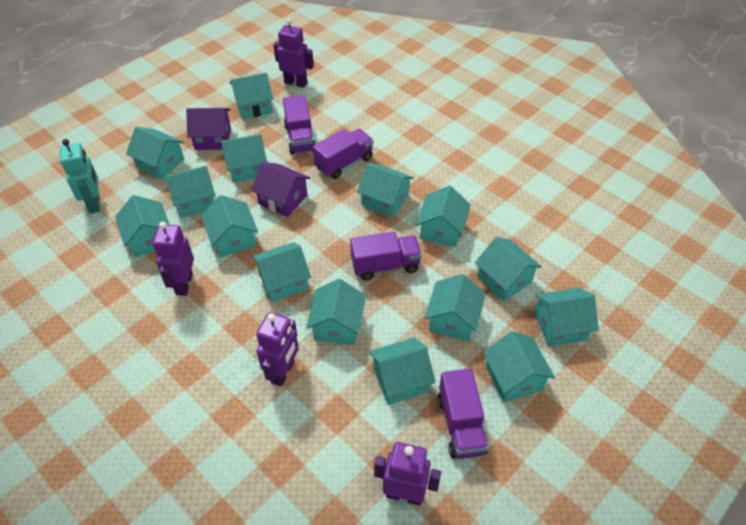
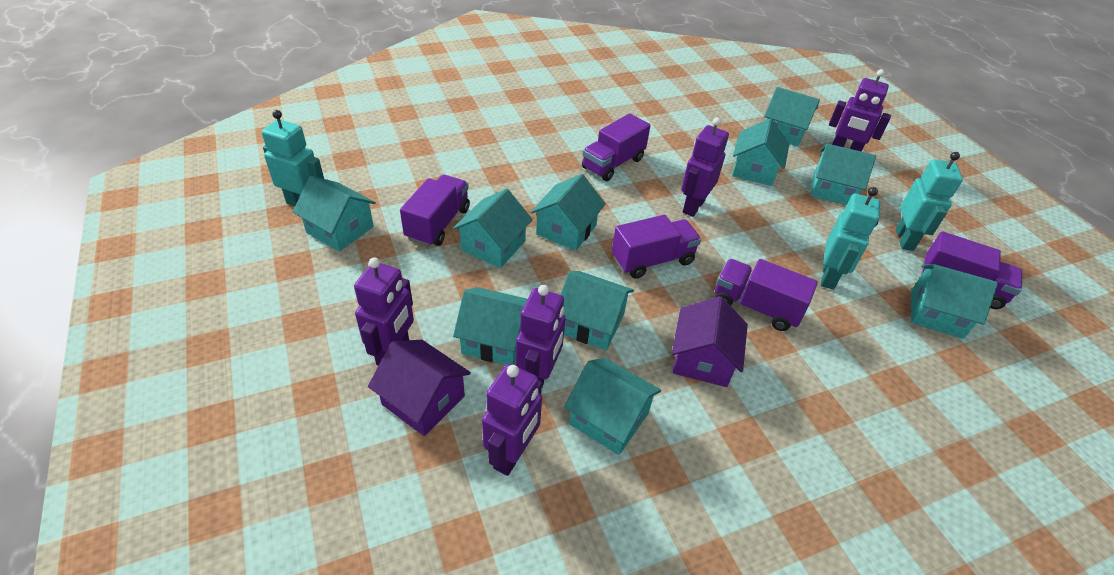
purple robot: [153,221,194,296] [256,312,299,386] [274,19,314,88] [374,442,441,506] = 4 -> [354,257,414,366] [482,364,542,476] [516,285,565,387] [681,117,729,217] [829,69,891,152] = 5
purple truck: [283,95,316,155] [313,129,374,179] [350,231,422,281] [438,369,489,459] = 4 -> [400,175,470,246] [582,113,651,181] [612,215,701,279] [715,259,818,331] [921,231,1022,309] = 5
turquoise house: [115,195,170,258] [126,127,184,179] [165,166,215,218] [201,195,258,257] [221,134,267,182] [230,73,273,119] [252,242,311,302] [306,279,366,345] [357,163,414,218] [369,337,436,405] [416,186,471,247] [425,274,486,341] [475,237,542,301] [483,331,555,402] [535,288,599,346] = 15 -> [293,176,376,252] [453,189,533,268] [453,287,527,365] [530,174,606,251] [561,271,634,350] [564,357,661,455] [732,118,790,186] [764,87,820,146] [811,144,876,205] [911,265,998,339] = 10
turquoise robot: [60,139,100,214] = 1 -> [261,110,324,206] [821,187,880,290] [896,152,963,251] = 3

